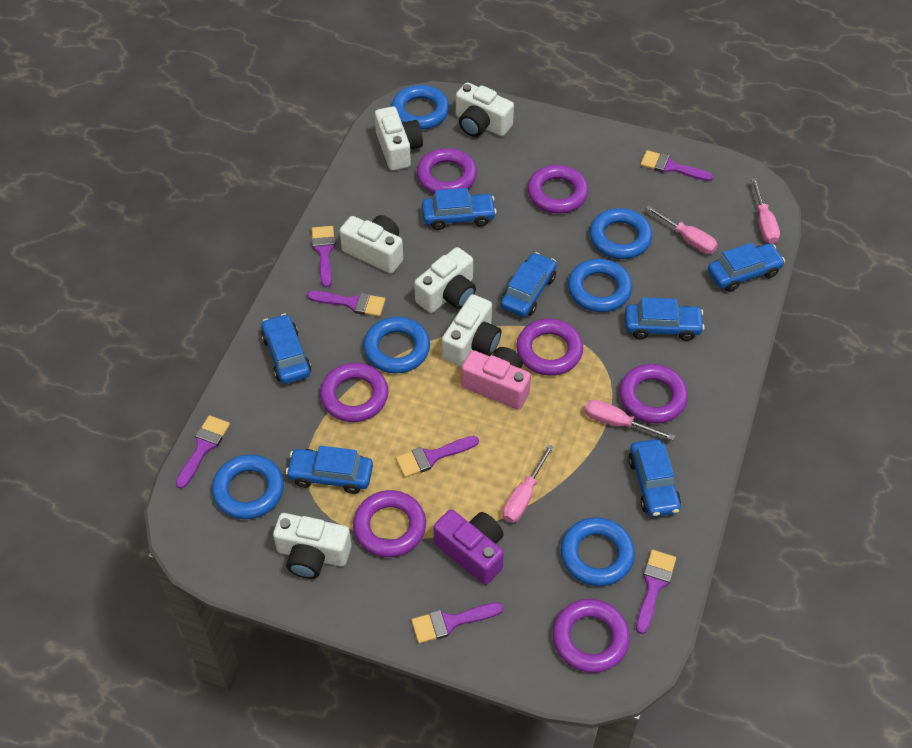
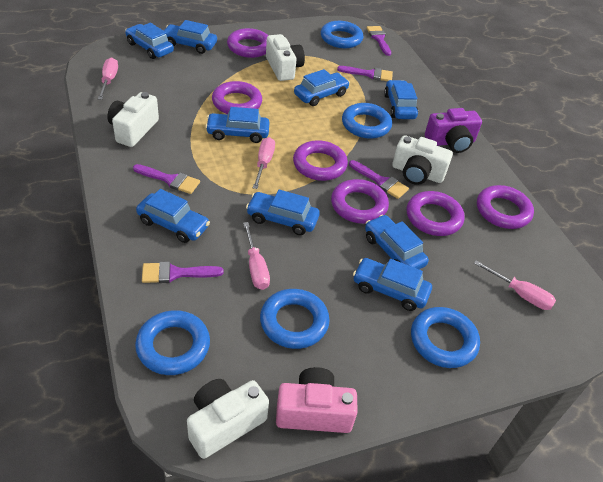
blue car: [261,314,311,384] [286,446,373,494] [422,188,497,230] [501,252,557,317] [625,298,705,341] [628,439,681,517] [708,243,785,292] = 7 -> [125,23,174,59] [136,189,210,243] [164,20,217,54] [205,107,270,143] [246,190,320,235] [294,69,350,106] [353,258,432,311] [365,214,429,269] [384,80,418,119] = 9
blue ring: [212,454,284,519] [363,317,430,374] [391,85,449,130] [560,517,635,586] [568,259,632,312] [590,208,652,259] = 6 -> [135,310,210,375] [260,289,330,349] [321,21,363,48] [342,103,392,139] [411,307,480,368] = 5
purple brush: [176,415,230,489] [307,291,385,317] [312,226,335,288] [396,436,479,478] [411,603,503,644] [636,550,676,634] [640,150,713,181] = 7 -> [133,164,200,194] [142,261,224,283] [337,66,393,81] [349,160,409,199] [367,26,391,56] = 5
purple ring: [320,363,388,422] [353,490,426,557] [417,148,477,194] [516,319,583,376] [527,165,589,214] [553,599,630,673] [619,364,688,423] = 7 -> [212,81,262,114] [227,28,268,58] [293,140,348,181] [331,179,389,224] [407,191,465,236] [477,185,534,229] = 6
white camera: [273,513,352,579] [340,215,403,273] [375,106,423,171] [414,247,476,313] [442,294,501,367] [456,82,514,137] = 6 -> [107,92,159,147] [187,379,269,459] [266,34,305,81] [392,135,453,185] = 4

